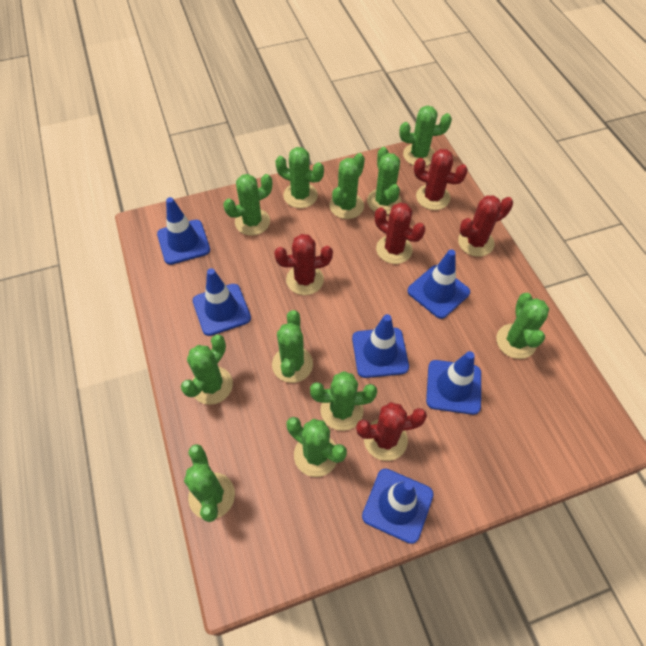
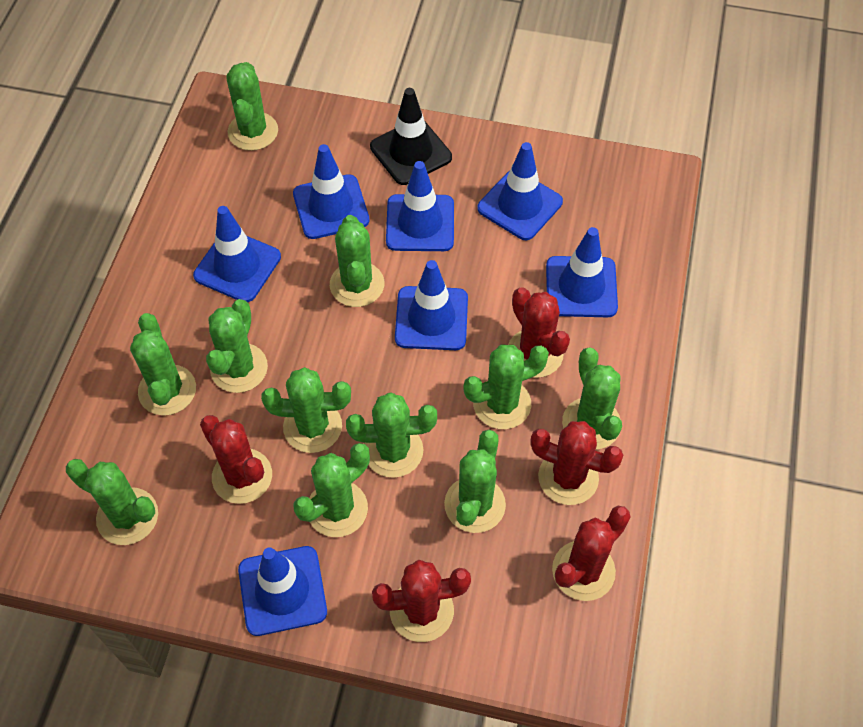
black traffic cone: none = 0 -> [370,88,452,185] = 1
blue traffic cone: [157,197,210,265] [193,268,251,336] [352,314,409,378] [362,468,434,544] [407,249,470,319] [426,351,481,415] = 6 -> [193,206,281,302] [238,546,327,636] [293,144,370,239] [386,161,454,251] [395,260,468,350] [477,142,563,240] [546,227,618,317] = 7

